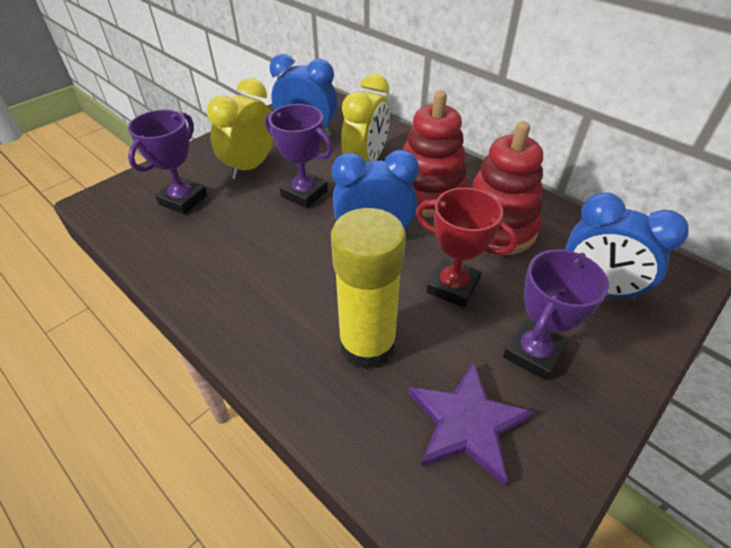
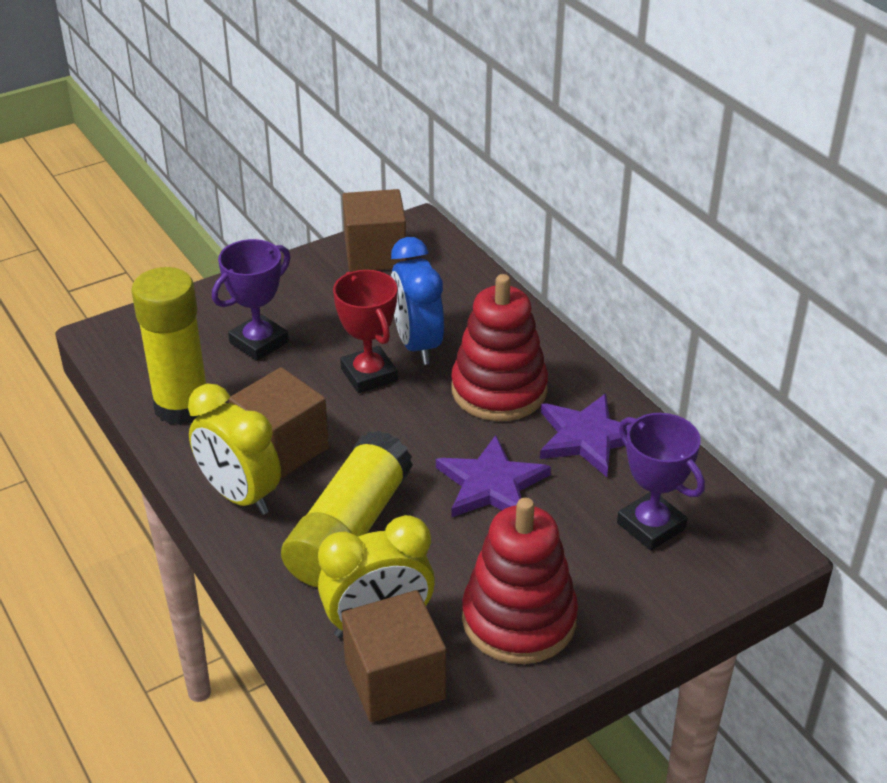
blue clock: [270,54,337,137] [332,150,419,233] [565,193,689,302] = 3 -> [391,237,444,365] = 1
brown cube: none = 0 -> [229,367,329,479] [342,189,407,272] [342,590,446,722] = 3
purple star: [408,362,534,486] = 1 -> [436,435,551,518] [540,393,630,477] = 2
purple trophy: [128,110,207,214] [265,104,333,208] [503,249,609,381] = 3 -> [212,239,291,361] [617,413,705,551] = 2
yellow glue stick: [331,208,406,370] = 1 -> [131,267,206,425] [281,430,413,587] = 2

